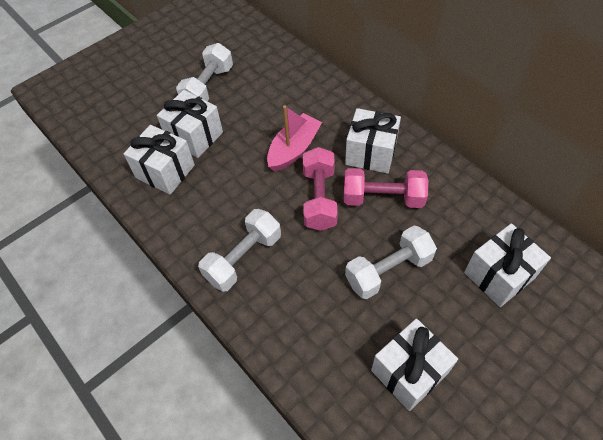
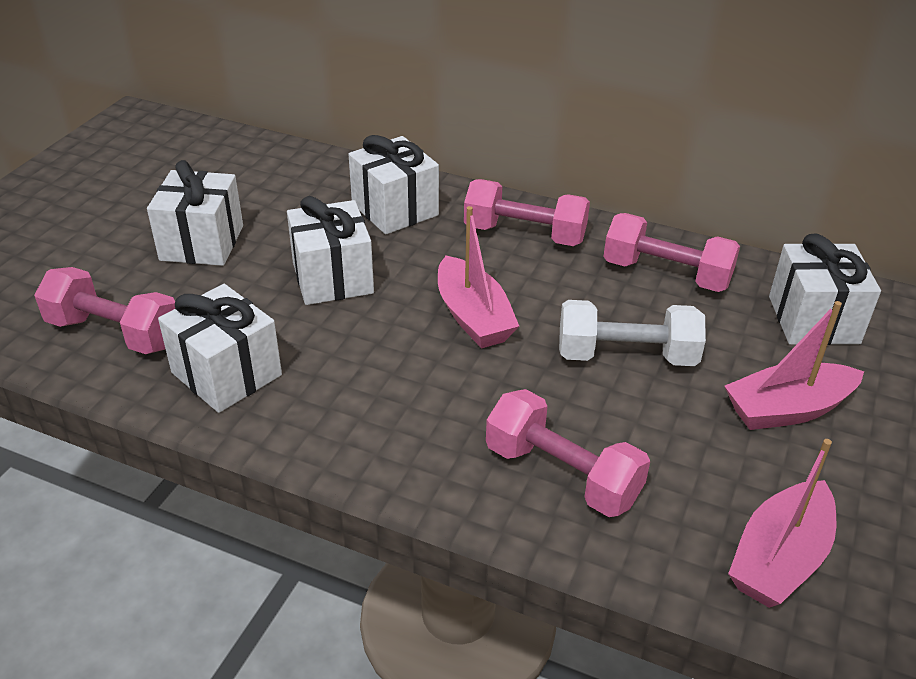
pink boat: [267,105,322,172] = 1 -> [438,206,519,349] [724,301,864,430] [728,439,836,608] = 3
pink dumbbell: [303,147,338,231] [344,168,428,208] = 2 -> [34,267,175,354] [464,179,590,246] [486,389,650,517] [603,213,740,292] = 4
white dumbbell: [176,43,233,101] [198,209,281,292] [345,226,437,299] = 3 -> [559,300,706,366] = 1

